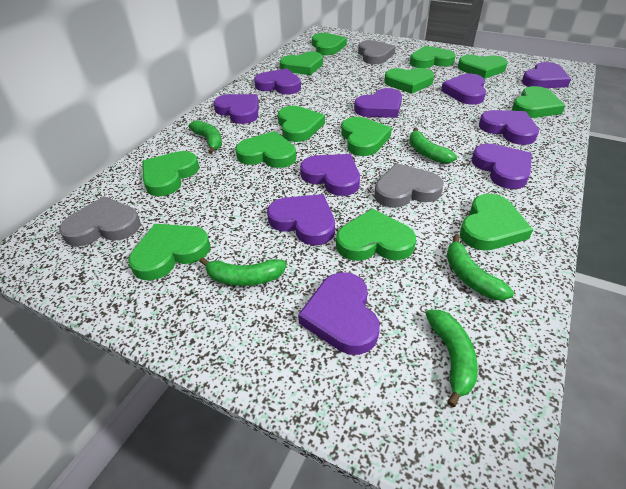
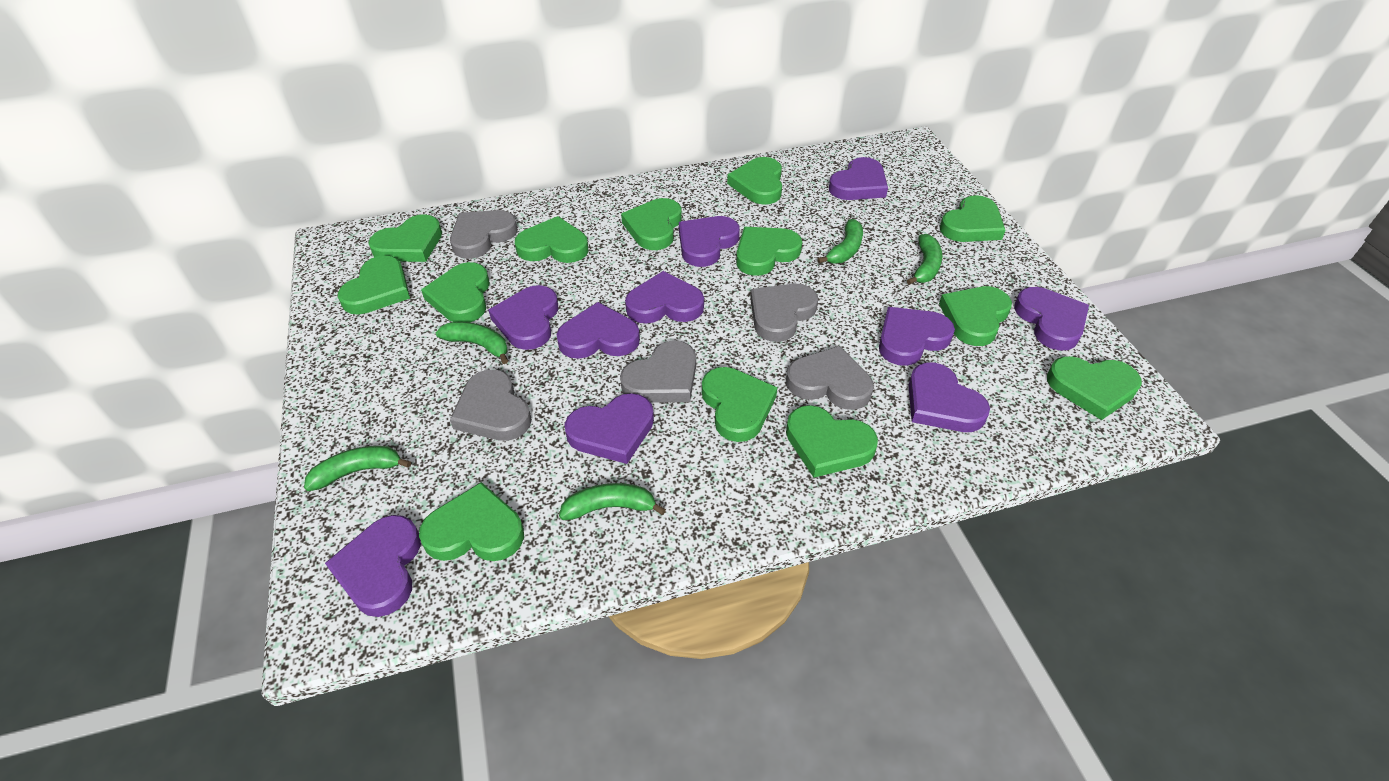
grey heart: [59,196,141,246] [358,40,396,64] [374,163,444,208] = 3 -> [450,210,518,259] [450,369,532,441] [620,341,696,403] [750,284,818,342] [786,346,874,410] = 5

